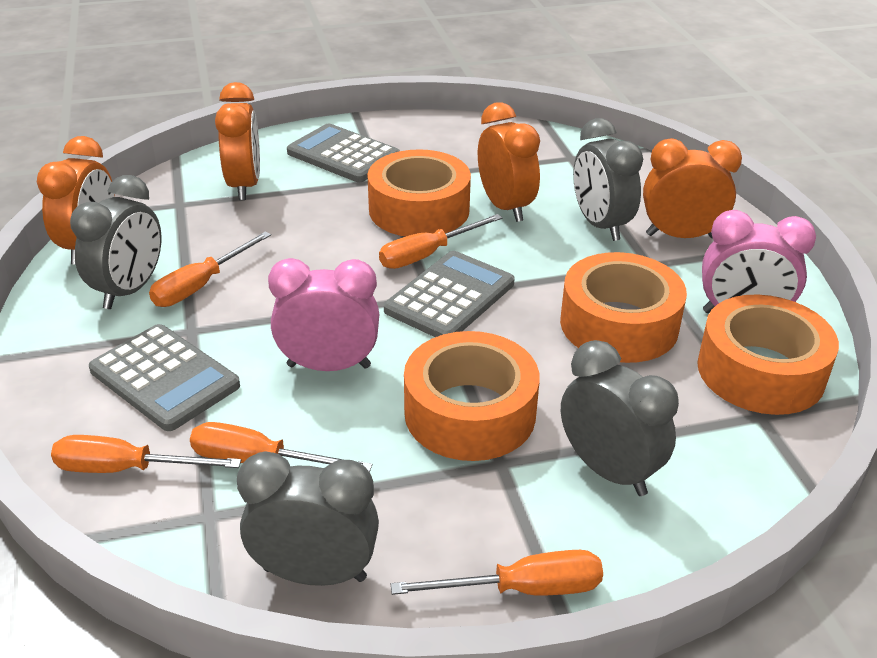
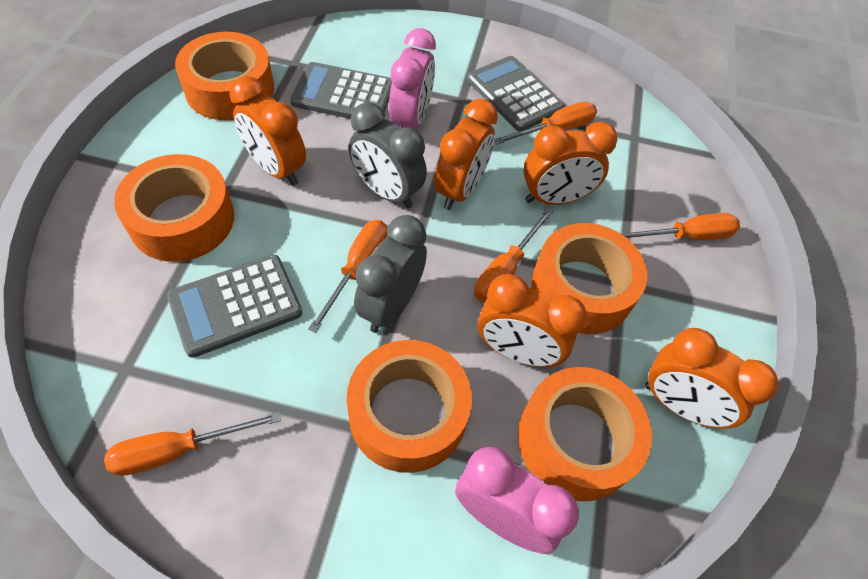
grey clock: [70,175,161,309] [237,452,379,586] [561,340,679,496] [573,118,643,241] = 4 -> [349,102,427,209] [354,215,427,333] = 2
orange clock: [37,136,115,265] [215,82,260,200] [478,102,540,222] [643,138,742,238] = 4 -> [229,76,306,186] [434,99,498,210] [478,274,587,367] [523,121,617,205] [645,328,778,429] = 5
orange tape: [367,149,471,237] [404,331,540,461] [560,252,687,363] [697,295,839,415] = 4 -> [114,154,234,262] [175,32,274,120] [346,340,472,473] [518,367,652,501] [531,223,648,334] = 5

